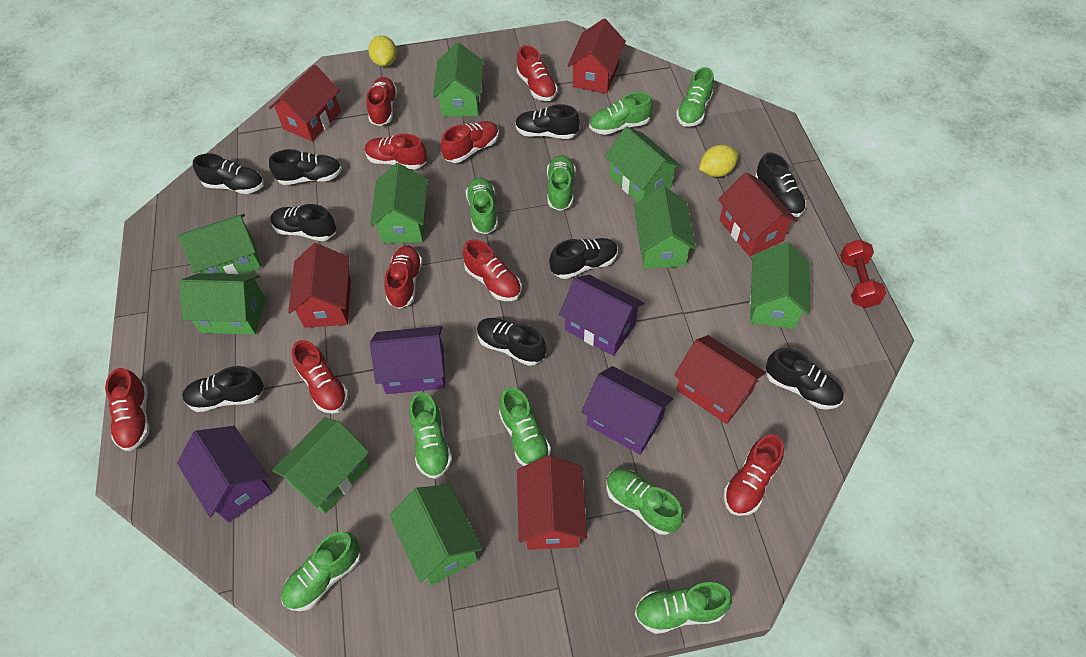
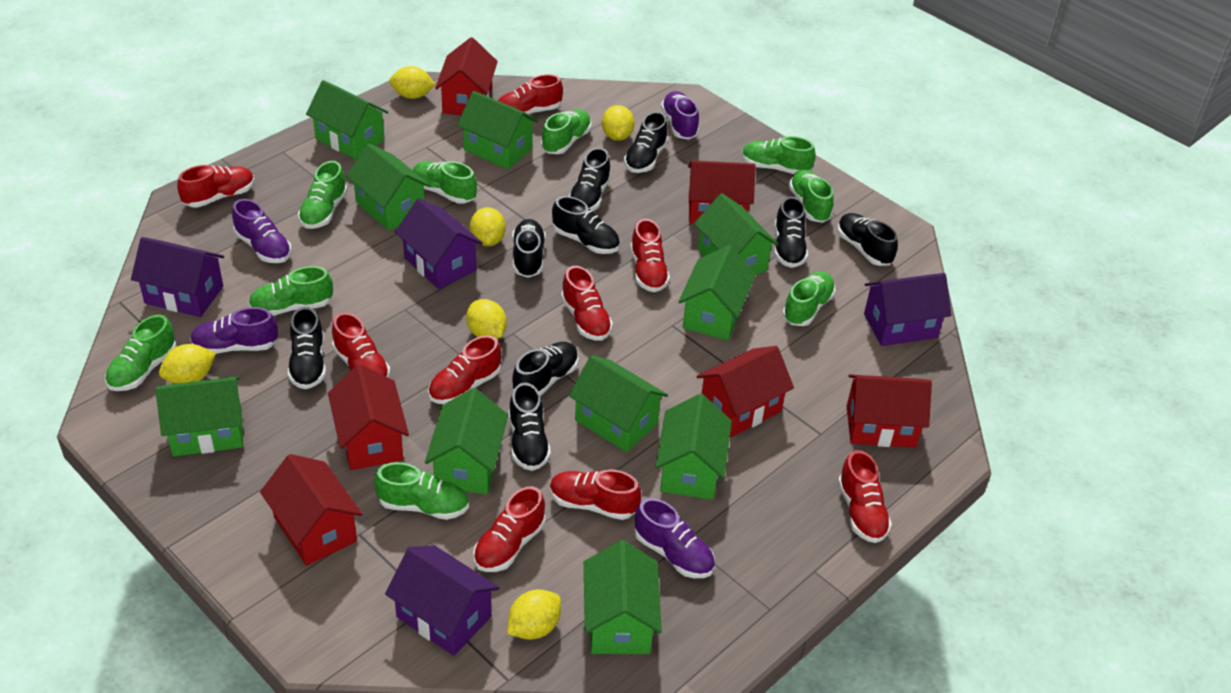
green house: [178,214,262,274] [179,273,266,335] [272,417,370,514] [370,163,428,243] [389,484,482,586] [433,42,483,117] [605,126,681,202] [634,186,696,269] [750,242,810,329] = 9 -> [155,376,243,457] [306,80,388,160] [346,143,431,231] [425,388,508,494] [457,91,538,169] [569,355,668,452] [584,540,662,654] [655,394,732,500] [678,245,756,340] [694,193,779,275] = 10
purple shoe: none = 0 -> [190,307,278,354] [232,199,292,263] [635,498,715,578] [661,91,699,140] = 4
red dumbbell: [840,239,886,308] = 1 -> none = 0
yellow lemon: [368,35,397,67] [699,145,738,177] = 2 -> [159,344,216,384] [389,66,436,99] [466,299,507,339] [470,207,506,246] [507,589,561,640] [602,105,635,141] = 6

